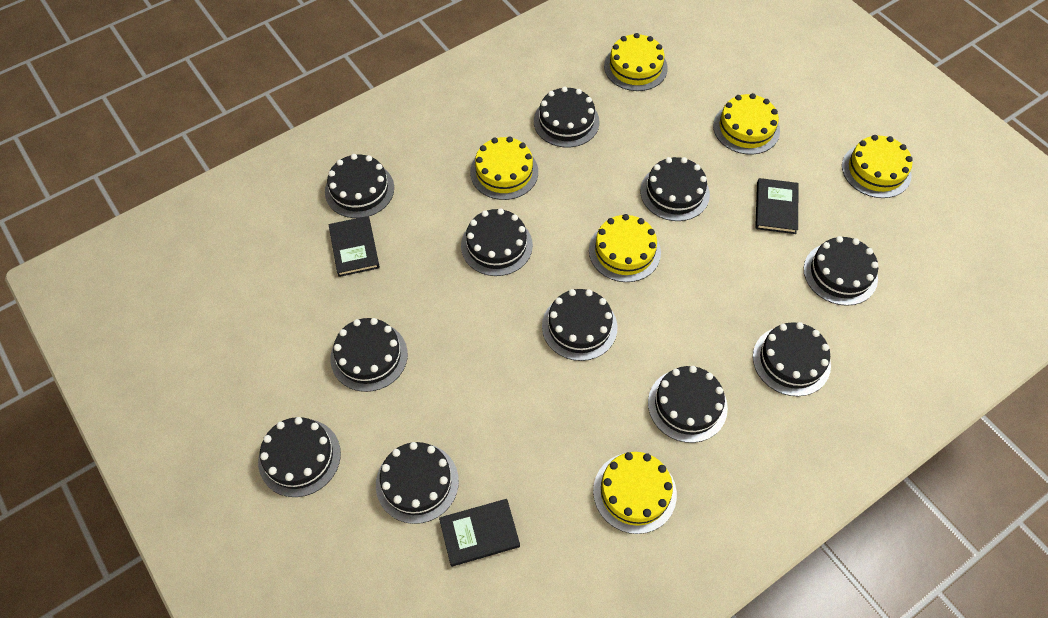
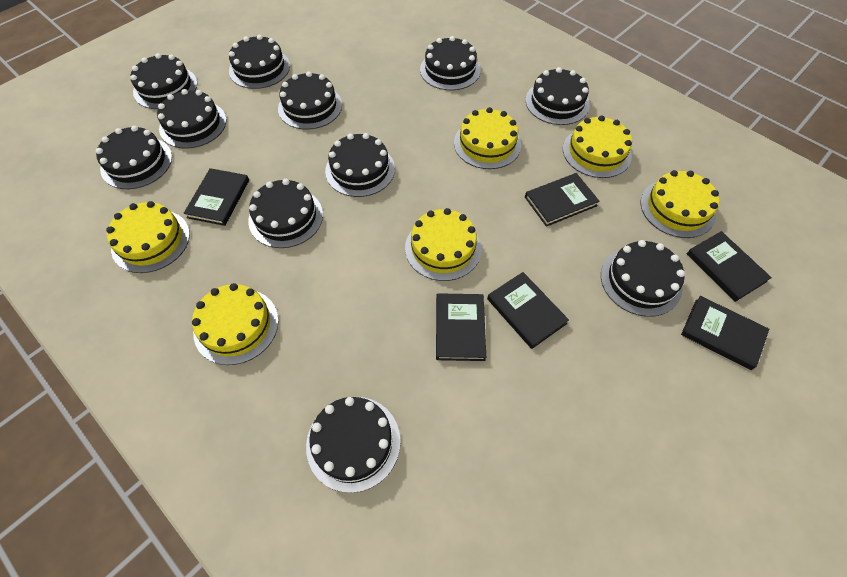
black book: [328,216,380,277] [439,499,520,567] [755,178,798,234] = 3 -> [184,168,249,226] [436,293,486,361] [487,272,569,349] [525,173,600,227] [681,296,769,370] [687,231,772,302] = 6

